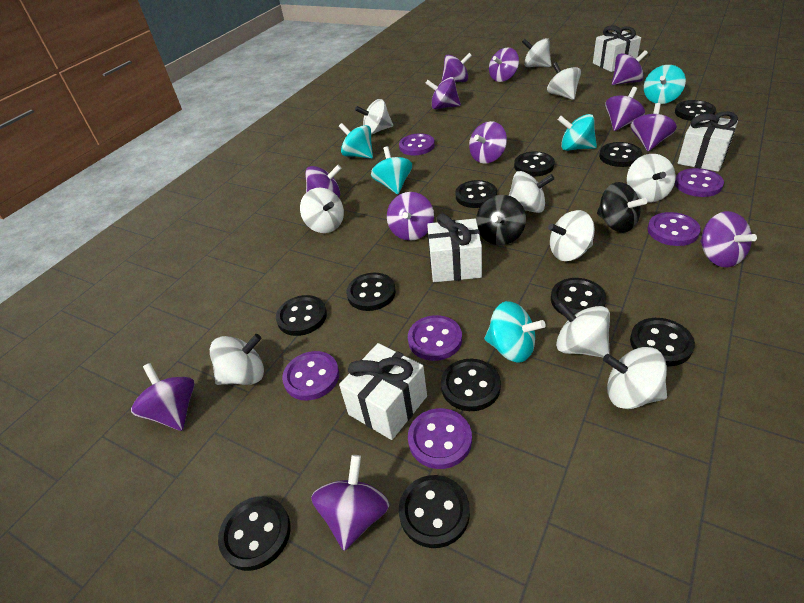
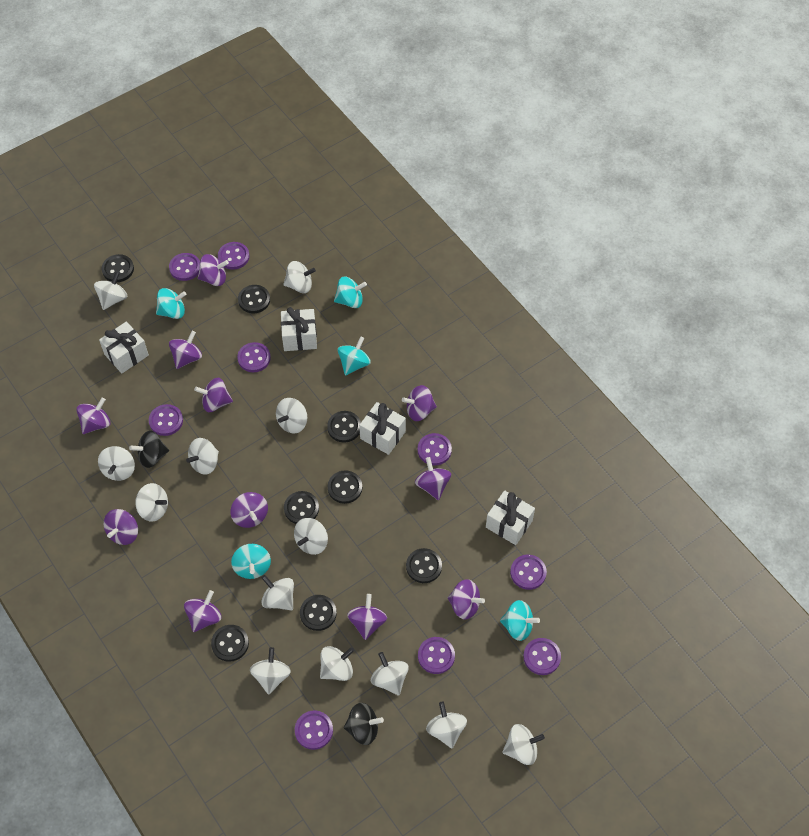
black button: [218,496,291,571] [276,295,327,336] [346,273,396,311] [399,475,470,548] [441,359,501,411] [455,180,497,208] [514,151,555,177] [551,278,606,315] [599,142,642,167] [630,318,695,366] [675,100,716,121] = 11 -> [102,254,134,282] [211,625,249,662] [238,285,270,313] [284,491,319,524] [300,595,337,631] [327,411,361,442] [328,470,362,504] [406,548,442,583] = 8
purple button: [282,351,339,401] [399,133,435,155] [408,315,462,361] [408,408,472,469] [648,212,701,246] [675,168,724,197] = 6 -> [149,404,183,436] [169,253,200,281] [218,242,250,270] [237,342,271,372] [295,710,333,750] [417,433,452,465] [418,637,455,674] [510,555,547,590] [523,638,561,675] = 9
purple spinning top: [131,363,195,431] [305,165,342,198] [311,455,390,551] [387,192,434,241] [425,77,461,110] [441,53,472,82] [469,121,507,164] [489,48,519,82] [605,87,645,131] [612,50,648,85] [631,103,677,151] [700,211,757,267] = 12 -> [77,397,110,434] [104,509,138,545] [169,331,202,369] [184,590,222,632] [194,377,233,412] [198,254,229,286] [231,492,268,528] [347,594,387,640] [402,385,437,421] [415,457,451,500] [448,579,485,619] = 11
white spinning top: [210,334,264,385] [300,187,344,233] [355,99,393,135] [509,171,554,213] [522,38,551,67] [547,62,581,100] [548,210,595,261] [555,301,610,357] [603,347,667,409] [627,154,676,202] = 10 -> [94,272,127,310] [98,446,135,481] [135,483,168,522] [186,438,219,475] [250,647,291,695] [261,575,294,611] [276,398,307,433] [283,261,316,293] [294,518,328,555] [320,646,354,681] [371,652,409,695] [426,702,467,748] [502,724,545,765] = 13

